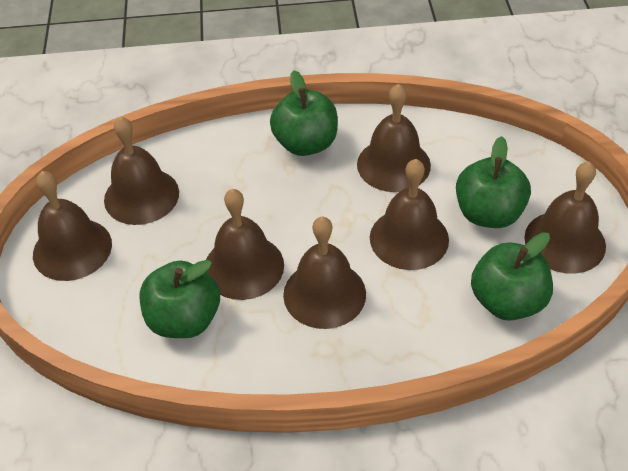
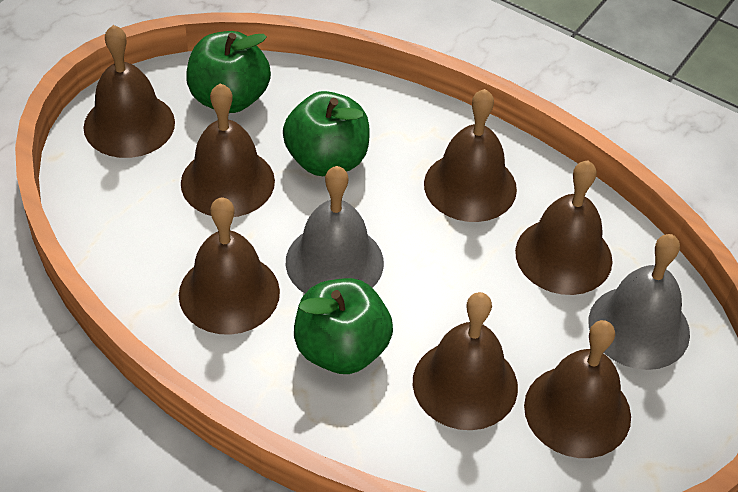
green apple: [140,260,220,338] [270,70,338,156] [456,136,531,228] [471,232,553,321] = 4 -> [186,31,271,113] [283,91,370,176] [294,278,393,374] = 3
grey bell: none = 0 -> [286,166,384,293] [589,234,690,370] = 2

